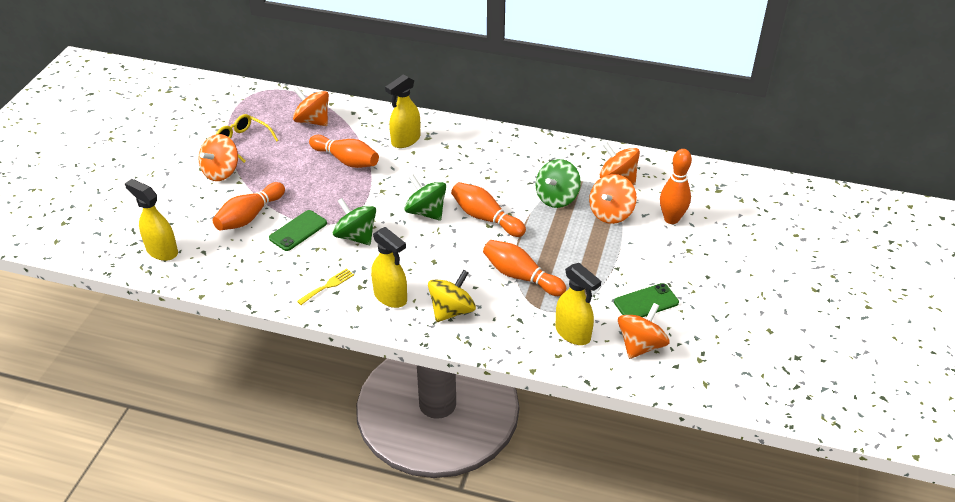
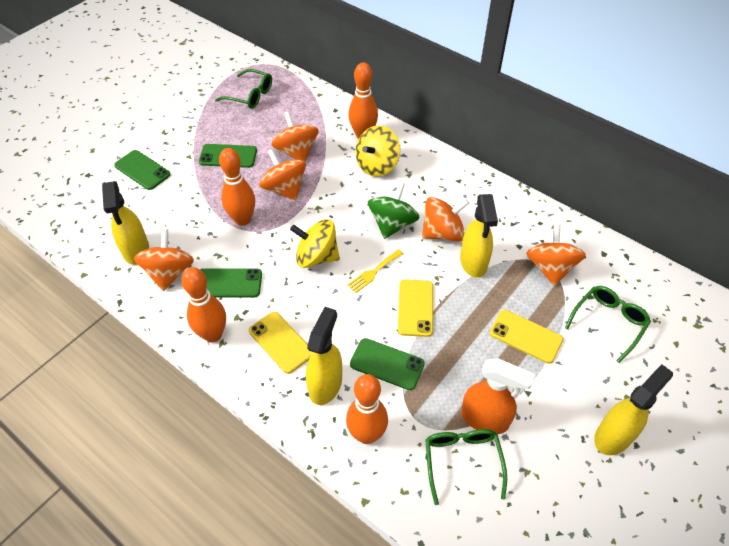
green glasses: none = 0 -> [215,69,272,109] [425,429,507,505] [565,286,651,363] = 3
green phone: [269,210,327,251] [614,283,679,317] = 2 -> [114,150,171,190] [199,144,257,168] [201,269,262,297] [350,338,425,390] = 4
green spinning top: [333,198,376,245] [404,175,446,220] [536,159,581,208] = 3 -> [368,182,420,239] = 1
orange bowling pin: [213,182,285,230] [309,135,379,168] [451,182,526,237] [483,240,566,296] [660,149,692,224] = 5 -> [181,267,226,342] [219,148,255,226] [346,374,388,444] [348,62,378,139] = 4
orange spray bottle: none = 0 -> [461,358,535,434] = 1
yellow glasses: [215,114,279,163] = 1 -> none = 0
yellow phone: none = 0 -> [249,312,313,374] [398,279,433,337] [490,310,563,364] = 3
yellow spinning top: [428,270,476,322] = 1 -> [290,219,340,268] [355,125,400,177] = 2

